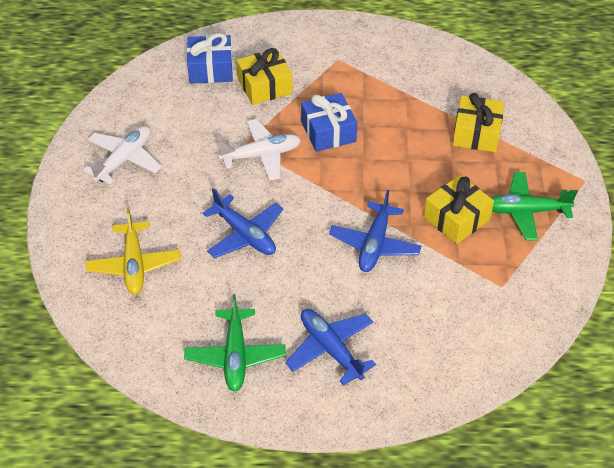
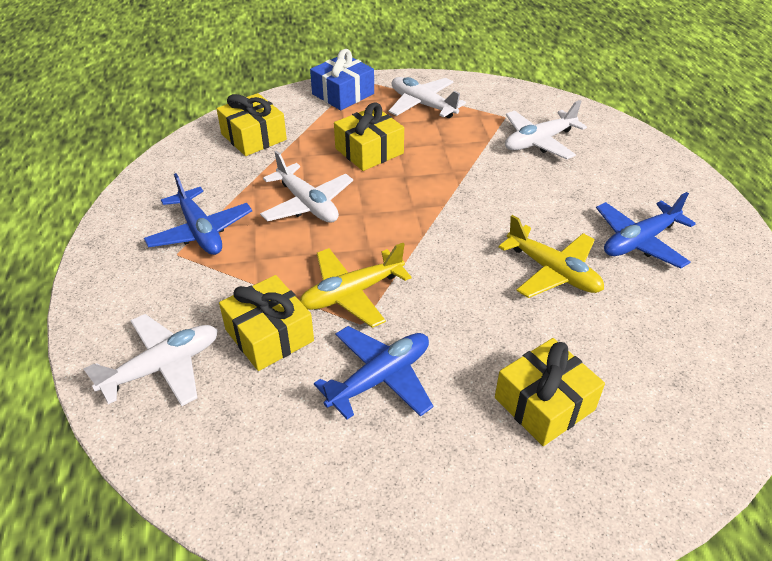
blue gift: [187,33,233,84] [301,93,357,152] = 2 -> [310,49,374,110] = 1
green plane: [184,294,286,392] [491,172,578,241] = 2 -> none = 0
white plane: [83,126,162,185] [217,119,301,181] = 2 -> [83,314,218,406] [260,151,353,223] [389,77,466,118] [505,100,587,159] = 4
yellow gift: [236,48,293,105] [424,175,494,244] [453,93,504,152] = 3 -> [217,93,287,156] [219,275,314,371] [334,102,404,171] [495,338,605,446] = 4
yellow plane: [86,208,181,295] = 1 -> [300,243,412,328] [498,215,604,298] = 2

